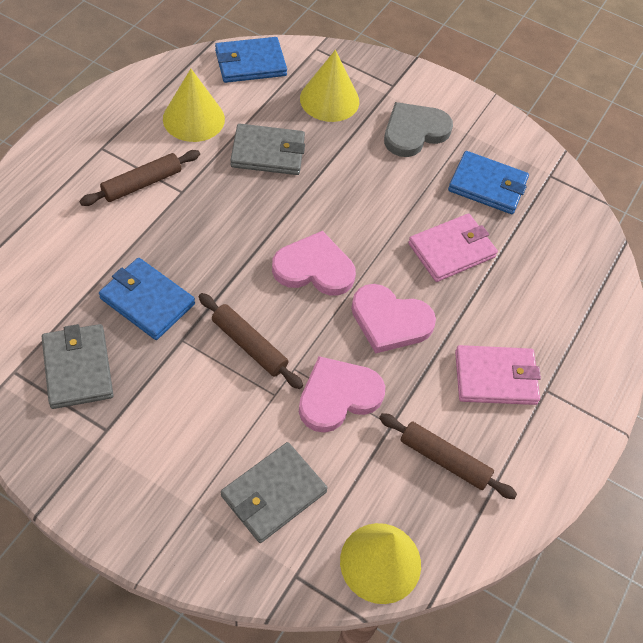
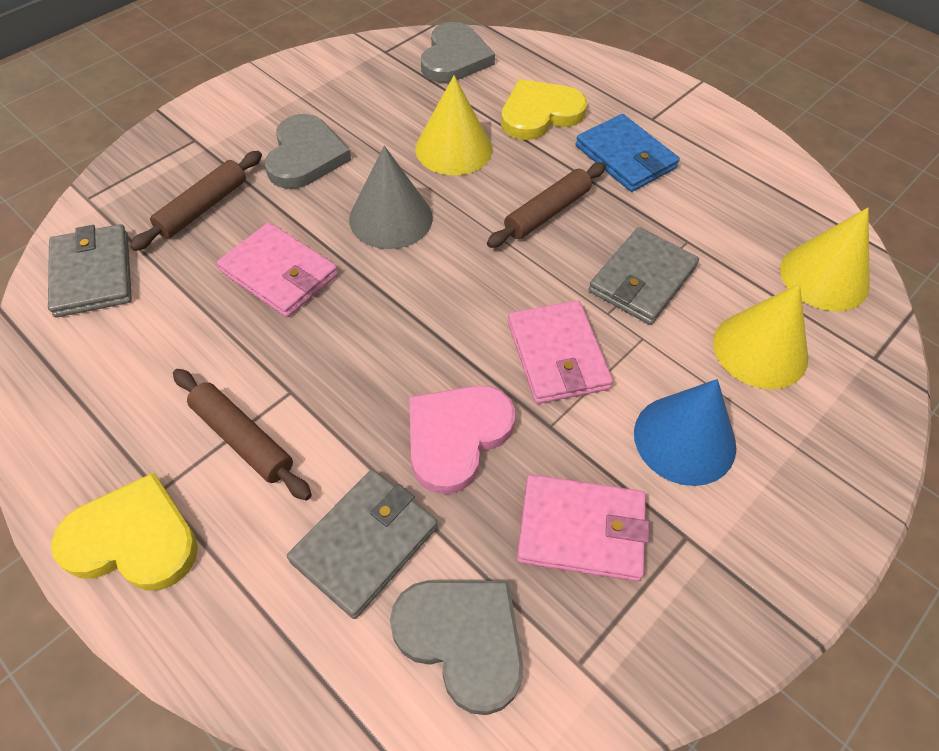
blue cone: none = 0 -> [634,379,736,486] = 1
blue wallet: [99,258,195,340] [215,37,287,83] [448,151,529,214] = 3 -> [576,114,680,192] = 1
grey cone: none = 0 -> [349,146,433,249] = 1
grey heart: [384,102,453,157] = 1 -> [265,114,351,189] [390,580,523,715] [421,22,495,83] = 3
pink heart: [272,231,356,295] [299,356,385,433] [351,284,436,354] = 3 -> [410,385,515,494] = 1
pink wallet: [408,213,498,282] [455,345,541,405] = 2 -> [217,222,338,317] [508,301,613,404] [517,474,649,581] = 3
yellow heart: none = 0 -> [51,472,198,591] [501,79,587,140] = 2

